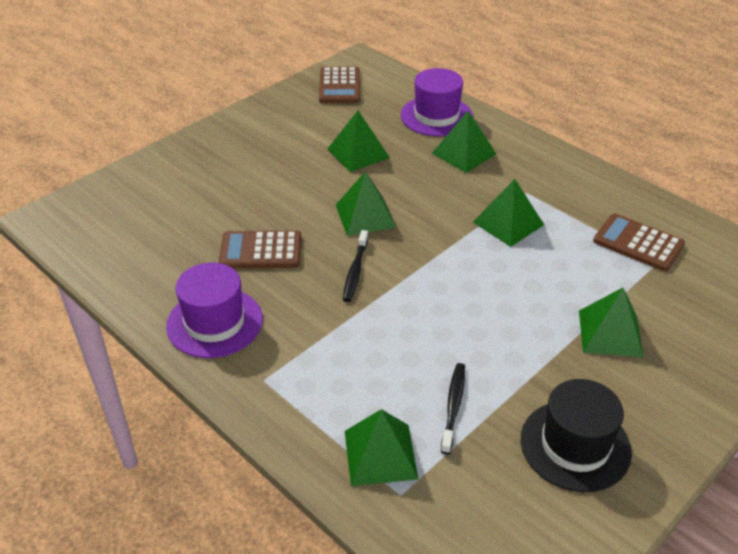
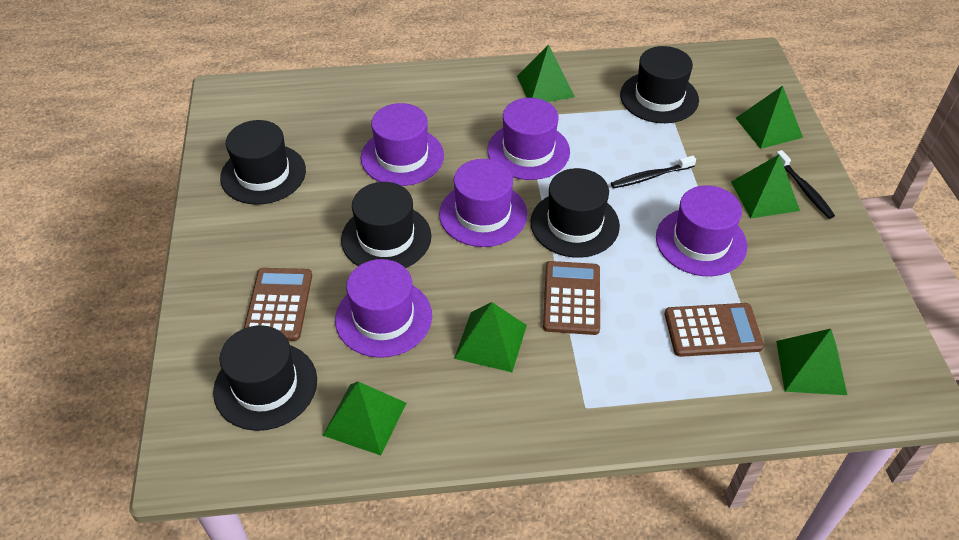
black hat: [521,379,632,492] = 1 -> [213,325,317,431] [220,120,306,205] [341,182,431,268] [530,168,620,258] [620,46,699,123] = 5
purple hat: [166,262,263,358] [401,68,473,136] = 2 -> [335,259,432,358] [361,103,444,186] [439,159,527,247] [487,98,570,180] [656,185,747,276] = 5

